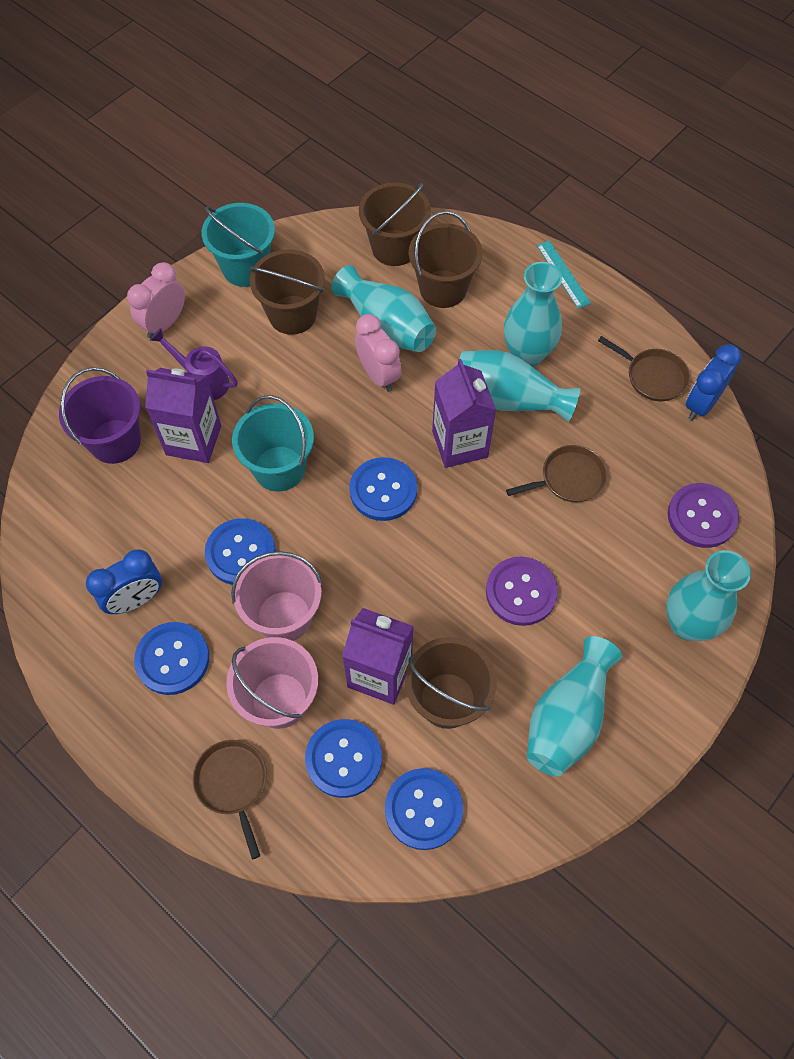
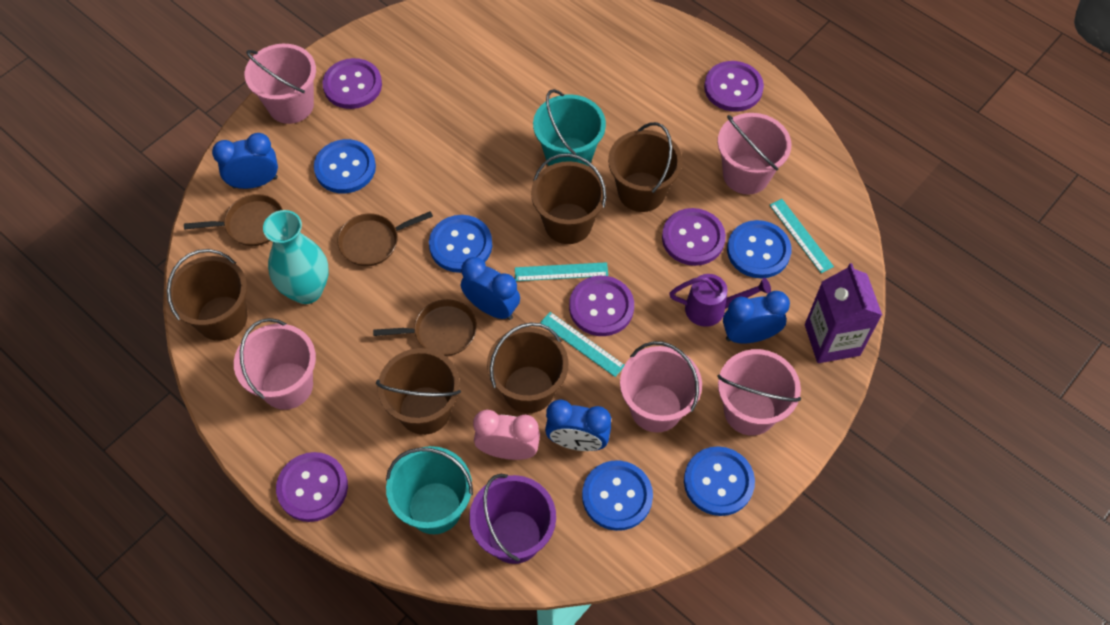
blue clock: [86,549,162,614] [686,345,741,421] = 2 -> [212,133,278,189] [461,257,520,320] [545,399,611,451] [723,291,790,344] = 4
brown bucket: [249,249,325,335] [359,182,431,266] [405,637,497,729] [409,211,483,308] = 4 -> [167,249,247,341] [376,348,461,435] [487,322,568,413] [531,154,607,244] [608,122,683,212] = 5
pink bucket: [226,637,318,729] [231,551,322,641] = 2 -> [234,318,316,410] [245,44,316,124] [620,341,702,433] [717,349,801,436] [718,113,791,195] = 5
pink clock: [127,262,185,338] [355,314,402,392] = 2 -> [473,410,540,460] = 1
purple button: [486,557,558,626] [668,483,739,548] = 2 -> [276,452,348,522] [322,58,382,109] [569,276,634,336] [662,208,726,266] [704,61,764,112] = 5
purple carton: [145,368,221,463] [342,608,414,705] [432,359,496,468] = 3 -> [805,263,882,363] = 1
turquoise ruler: [537,241,591,309] = 1 -> [515,262,608,281] [540,312,624,377] [770,199,834,273] = 3
turquoise vase: [332,265,436,352] [457,350,580,422] [504,262,562,367] [527,636,622,776] [666,550,751,641] = 5 -> [263,210,329,304] = 1

